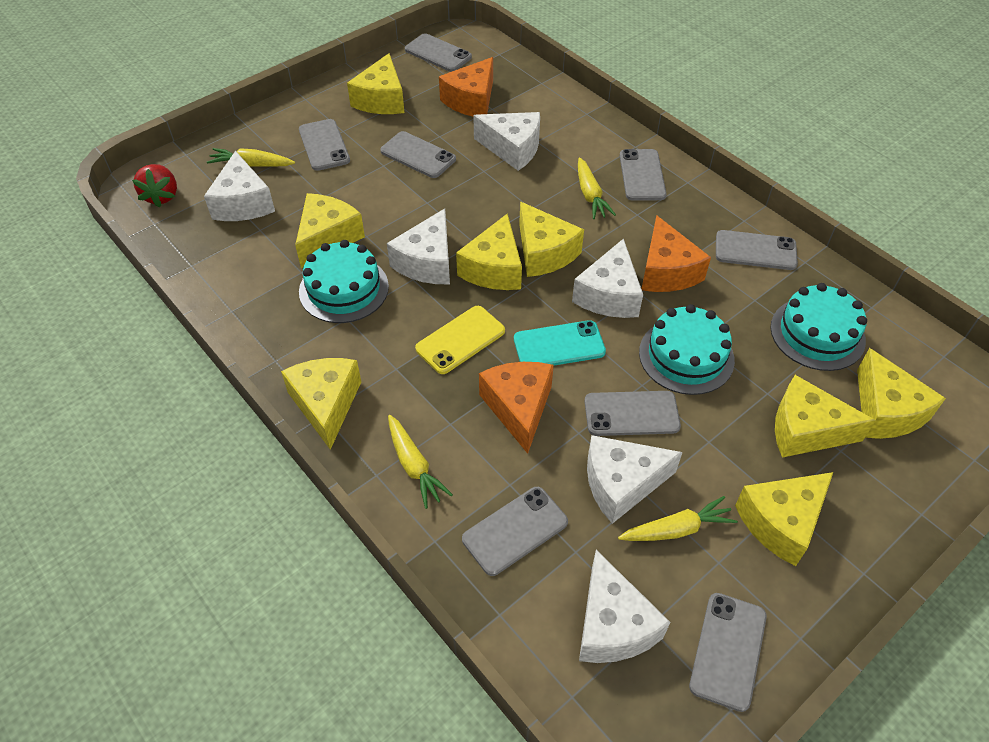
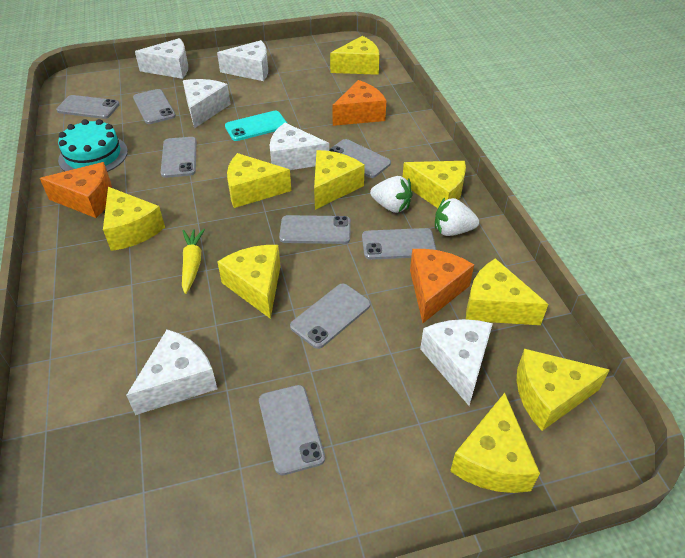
red strawberry: [132,164,177,208] = 1 -> none = 0
turquoise cake: [299,240,389,323] [639,304,735,395] [770,283,867,371] = 3 -> [58,119,128,172] = 1
white strawberry: none = 0 -> [370,176,413,213] [435,198,479,236] = 2
yellow carrot: [207,148,295,167] [388,415,453,509] [578,158,616,219] [618,496,738,541] = 4 -> [182,229,205,294] = 1
yellow cheese: [281,358,361,450] [295,193,365,268] [347,53,404,114] [456,213,522,290] [519,202,584,277] [735,472,833,566] [775,375,876,458] [857,348,946,439] = 8 -> [103,187,165,251] [217,245,281,319] [227,153,291,208] [314,150,365,210] [330,36,380,75] [403,161,466,208] [450,393,540,493] [466,258,549,325] [517,349,610,431] = 9
yellow phone: [415,306,505,374] = 1 -> none = 0

